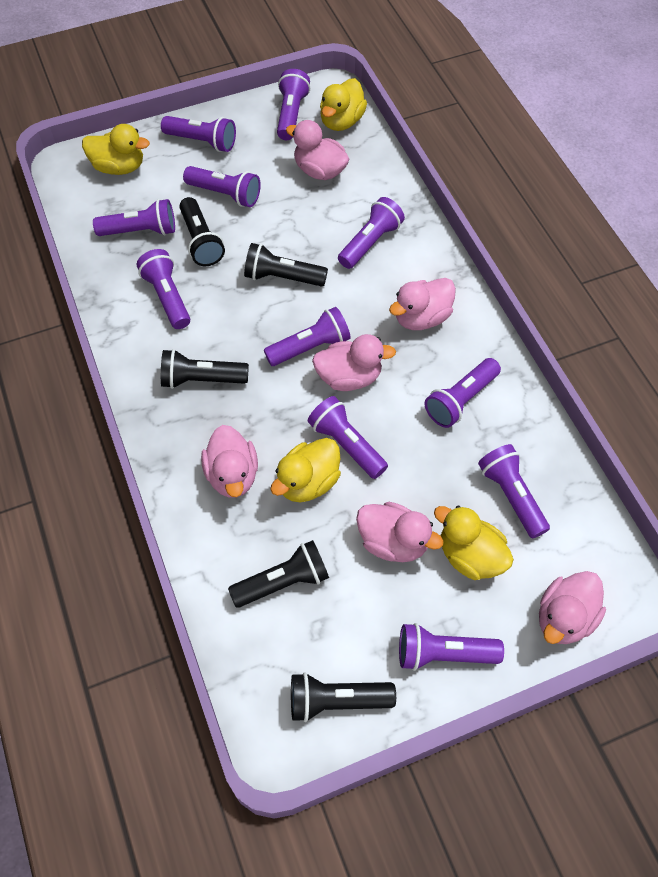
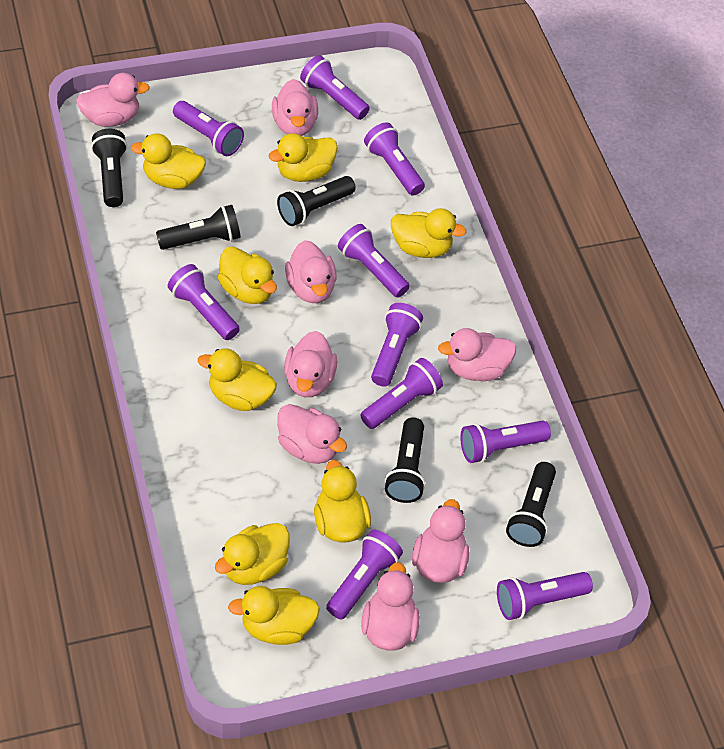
pink duck: [201,425,258,498] [286,120,349,180] [312,334,396,391] [356,502,443,562] [389,278,456,330] [539,571,606,644] = 6 -> [76,73,150,127] [272,79,318,136] [277,404,347,464] [284,331,337,397] [285,240,337,303] [361,562,420,651] [412,499,469,583] [438,328,516,381] = 8
purple flashlight: [93,199,175,236] [137,249,190,329] [161,116,236,152] [183,166,261,207] [264,307,351,366] [277,69,310,140] [308,396,388,479] [338,197,405,269] [399,623,504,671] [424,358,501,428] [478,444,550,538] = 11 -> [168,264,240,340] [173,101,244,156] [300,55,370,120] [326,529,403,620] [338,224,410,298] [360,358,443,429] [364,123,425,196] [371,303,423,387] [460,421,551,463] [497,572,593,620] = 10
yellow duck: [82,124,150,175] [270,438,341,502] [320,78,367,131] [434,506,514,580] = 4 -> [131,134,206,189] [198,348,277,411] [215,523,290,585] [218,247,277,304] [228,586,320,645] [268,133,338,182] [314,460,371,543] [391,208,467,258] = 8

